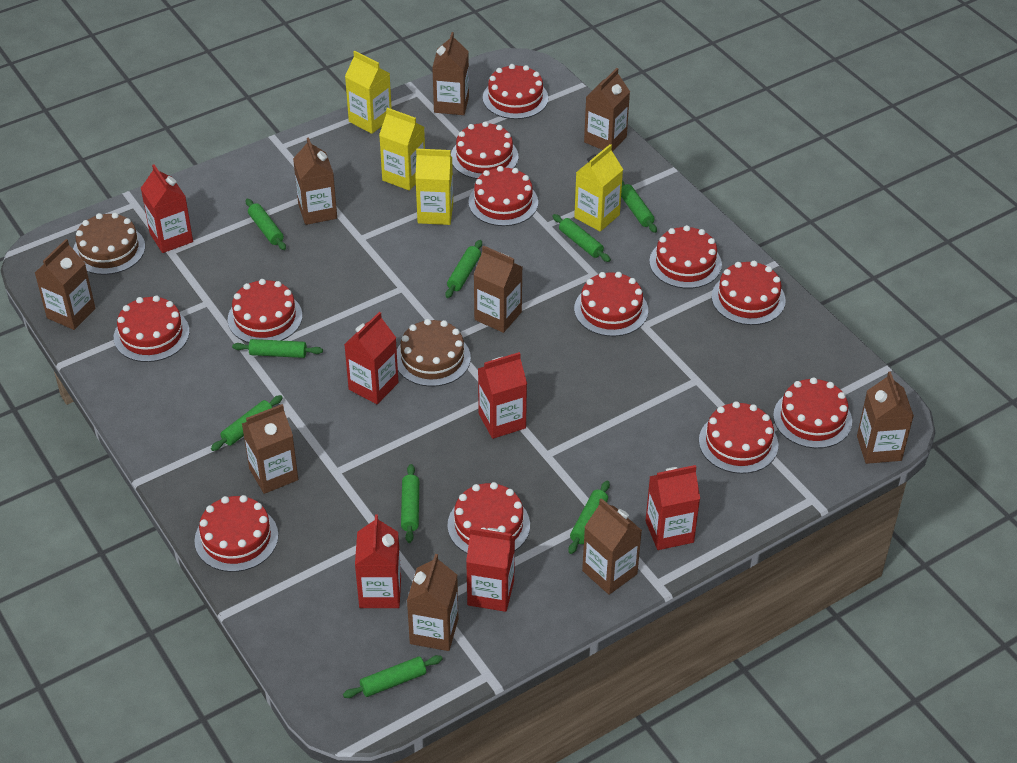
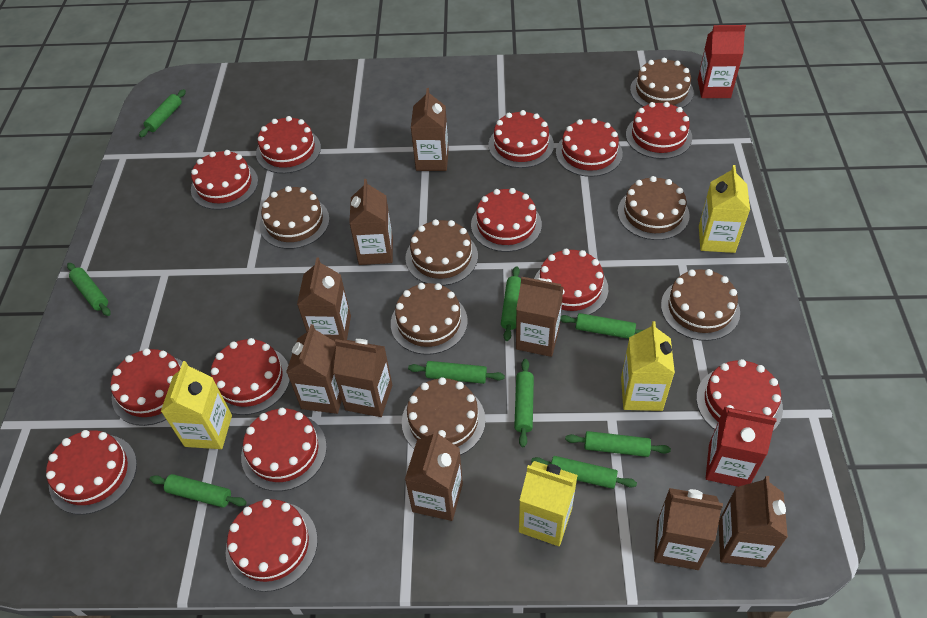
brown cake: [73,213,145,275] [397,319,471,387] = 2 -> [260,186,330,249] [391,283,468,355] [402,377,486,455] [405,219,478,286] [618,176,690,240] [630,58,694,108] [661,269,740,341] = 7
red cake: [114,295,190,362] [194,495,278,572] [228,279,302,343] [448,482,530,553] [451,121,518,179] [468,166,538,226] [483,64,548,119] [574,272,648,336] [649,225,722,289] [699,401,778,474] [712,261,786,325] [773,377,852,448] = 12 -> [46,430,137,515] [111,348,183,426] [191,150,258,210] [211,338,290,415] [226,499,318,592] [241,408,327,491] [256,116,321,174] [471,188,542,252] [489,110,554,168] [534,249,608,318] [556,118,623,177] [626,102,692,159] [696,359,783,431] = 13
red carton: [141,165,193,253] [344,312,399,404] [355,514,401,608] [466,527,515,612] [478,352,527,439] [646,465,700,550] = 6 -> [698,25,746,98] [706,407,777,487] = 2

